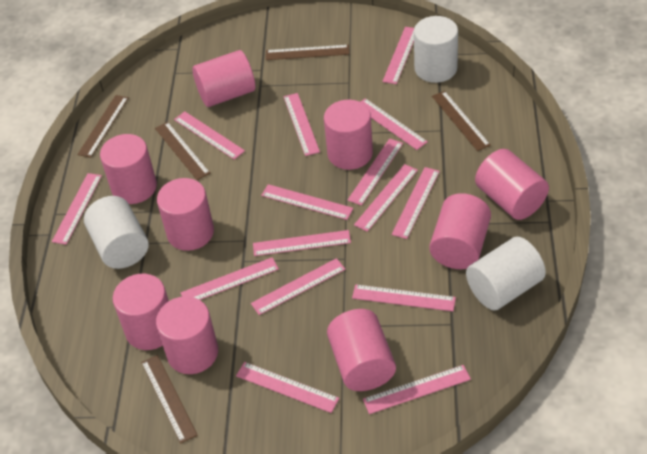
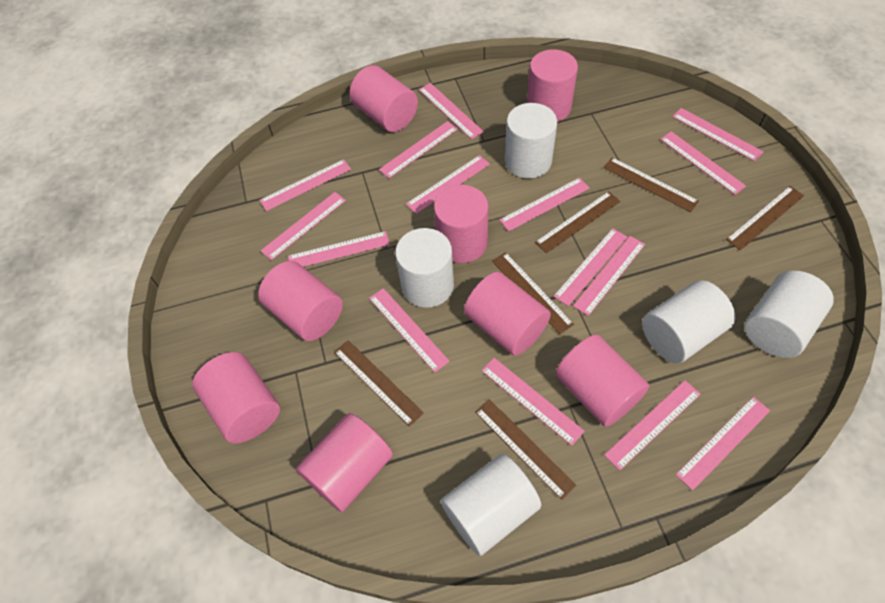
brown ruler: [77,95,129,158] [141,355,198,444] [155,122,210,180] [266,45,349,60] [432,91,491,151] = 5 -> [334,340,424,427] [475,399,576,500] [492,252,574,334] [535,191,620,253] [603,158,699,212] [726,186,804,250] = 6
pink cylinder: [100,134,157,204] [113,274,169,350] [156,296,218,374] [157,178,214,251] [192,50,255,107] [324,100,373,170] [327,309,396,391] [429,193,491,269] [475,149,549,220] = 9 -> [192,352,280,444] [258,261,343,341] [296,413,393,512] [350,65,418,132] [434,185,488,263] [464,272,551,356] [527,49,578,122] [556,334,649,427] = 8
white cylinder: [84,196,149,269] [414,16,458,83] [466,237,546,310] = 3 -> [395,228,454,308] [441,454,541,556] [505,103,557,179] [642,280,735,364] [744,270,834,358] = 5

